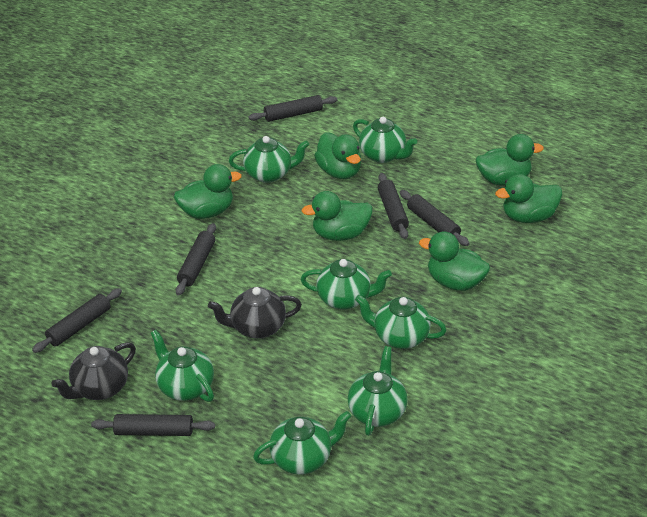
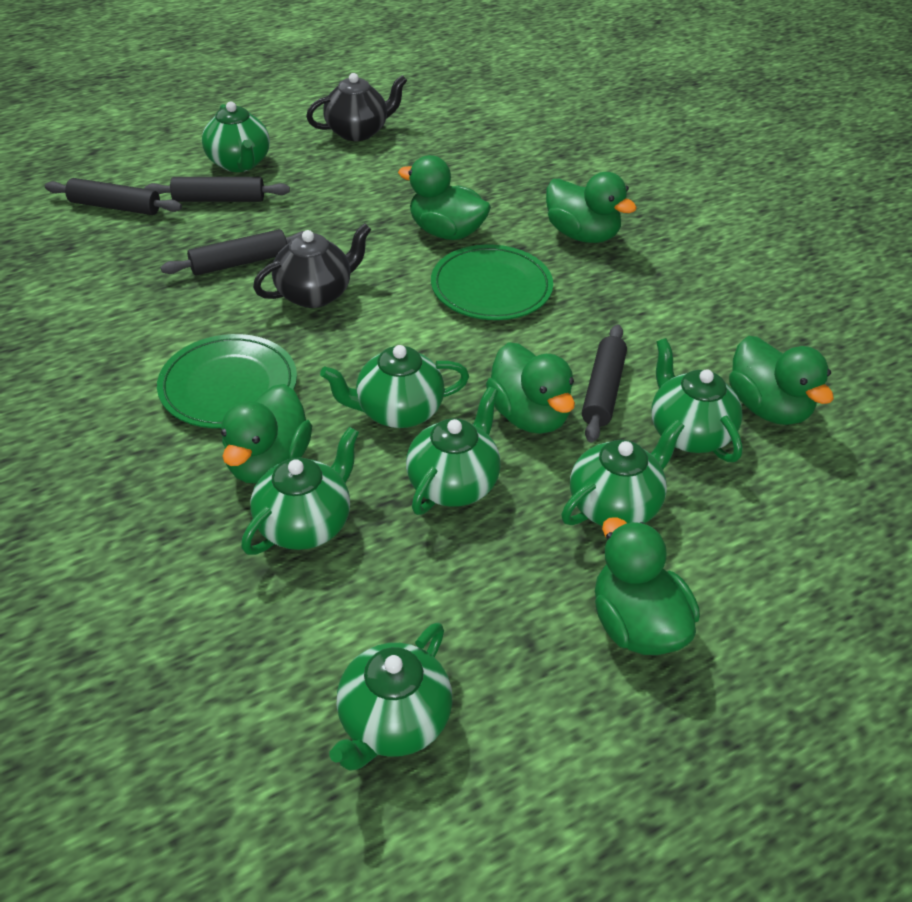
black rolling pin: [32,288,122,353] [91,414,215,436] [176,223,216,296] [249,95,337,122] [378,173,409,239] [400,190,470,246] = 6 -> [45,178,182,215] [145,177,290,202] [161,229,304,276] [582,325,627,442] = 4
green plate: none = 0 -> [157,334,297,428] [431,244,553,320] = 2

